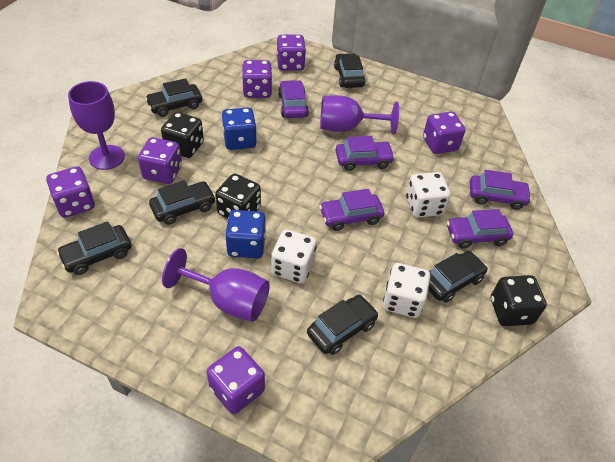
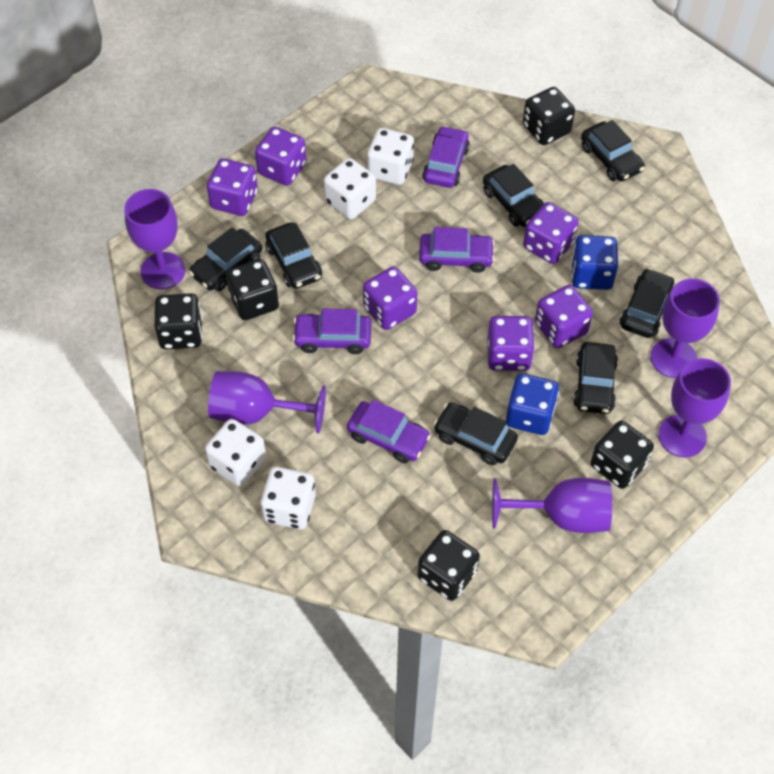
black car: [57,221,131,275] [145,78,202,117] [149,180,216,225] [307,295,379,355] [334,53,365,88] [428,251,488,303] = 6 -> [189,227,262,291] [266,222,322,289] [434,402,518,465] [483,164,544,227] [573,342,618,414] [581,120,645,182] [620,268,674,338] = 7
black dice: [161,112,204,158] [215,173,261,219] [491,275,547,326] = 3 -> [154,293,202,349] [226,259,279,320] [418,530,480,601] [523,87,575,145] [591,421,654,489] = 5
purple car: [278,80,309,118] [319,189,384,231] [335,136,395,171] [447,209,513,249] [470,170,532,210] = 5 -> [293,308,371,354] [347,400,431,463] [419,227,495,273] [422,126,470,188] = 4
purple goblet: [68,81,125,170] [162,248,270,322] [320,95,399,134] = 3 -> [124,189,185,289] [208,371,326,434] [492,478,612,533] [650,278,720,378] [658,358,731,457] = 5
white dice: [271,229,317,283] [383,263,430,318] [406,172,451,218] = 3 -> [205,419,266,486] [260,467,316,529] [324,158,376,219] [367,128,414,185] = 4

